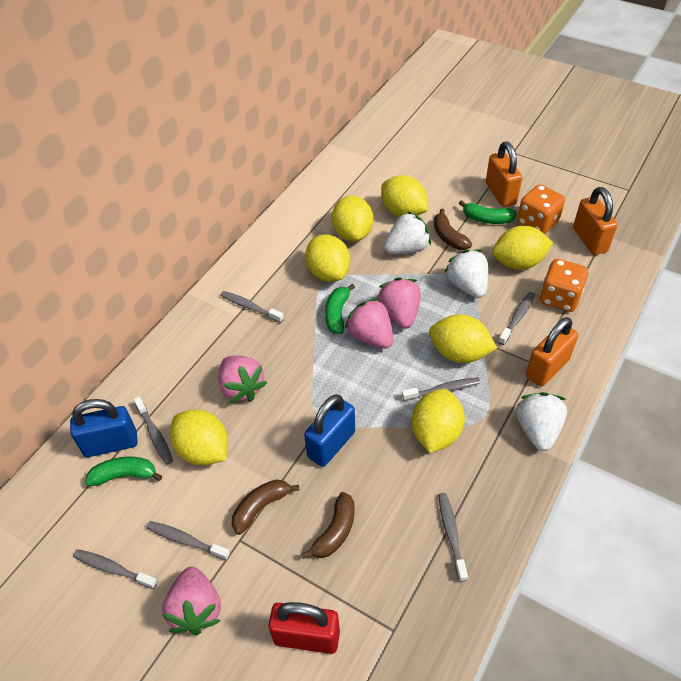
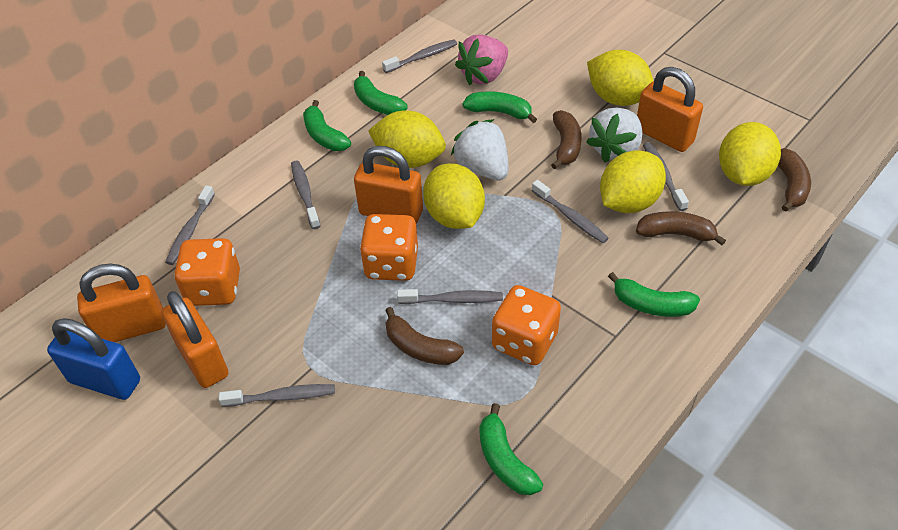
blue padlock: [70,399,138,457] [304,394,355,467] = 2 -> [47,318,140,400] = 1
brown banana: [232,479,299,535] [302,492,354,559] [434,209,472,250] = 3 -> [385,307,464,365] [551,110,582,169] [636,211,726,245] [778,148,811,212] = 4
green banana: [85,456,162,486] [325,284,355,334] [459,200,517,224] = 3 -> [303,100,351,151] [354,71,407,115] [463,91,537,123] [480,403,543,495] [608,272,700,317] = 5
orange dice: [517,184,565,234] [540,259,588,312] = 2 -> [174,238,240,306] [360,214,418,281] [492,285,561,365] = 3
orange padlock: [486,142,522,207] [526,317,579,387] [573,187,618,255] = 3 -> [77,264,166,342] [162,291,228,388] [354,146,423,224] [637,67,703,152] = 4
pink strawberry: [162,566,221,635] [218,355,267,403] [345,298,393,349] [378,277,421,329] = 4 -> [455,35,508,86] = 1
red padlock: [269,602,340,654] = 1 -> none = 0
white strawberry: [384,211,431,254] [445,249,488,298] [516,392,567,451] = 3 -> [451,119,508,181] [586,108,643,163] = 2
yellow lemon: [170,409,228,465] [305,234,350,282] [332,196,373,241] [381,175,428,217] [412,389,465,453] [429,314,497,363] [492,226,553,270] = 7 -> [368,110,446,168] [423,163,485,229] [587,50,653,106] [600,150,666,213] [719,122,781,186] = 5

